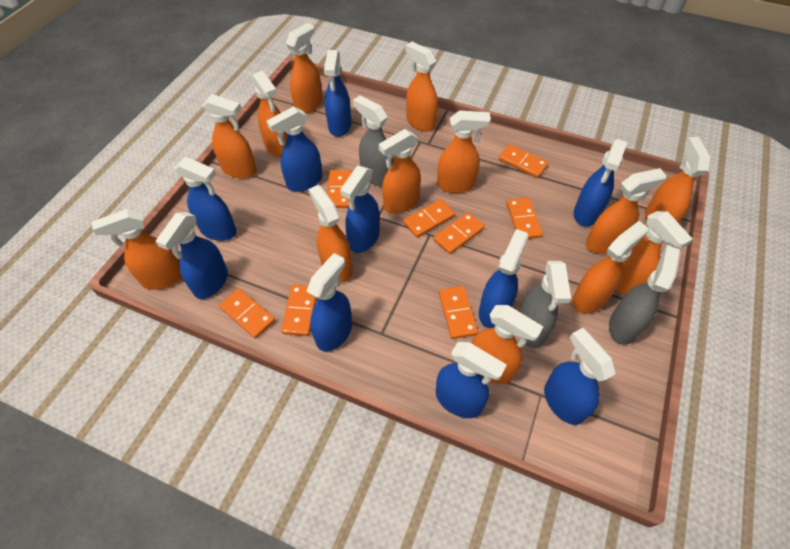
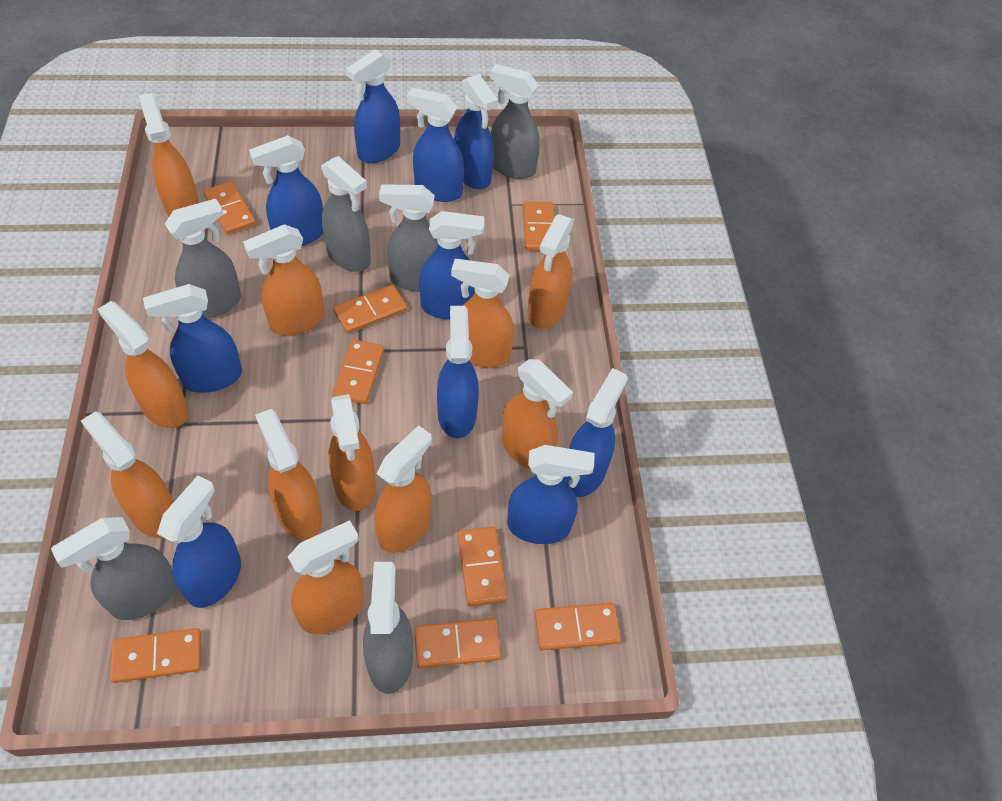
grey spray bottle: [353,95,394,187] [519,261,571,348] [609,245,680,345] = 3 -> [51,517,177,620] [165,199,241,319] [321,156,371,272] [363,562,413,694] [379,184,438,292] [490,64,540,179] = 6
orange spray bottle: [92,209,182,290] [202,94,257,178] [252,70,287,158] [286,23,323,114] [309,185,353,282] [379,129,421,214] [405,42,438,132] [437,110,491,193] [472,305,544,384] [572,221,649,314] [586,168,667,254] [616,211,693,295] [645,137,711,223] = 13 -> [81,411,174,538] [98,301,189,428] [139,93,199,216] [243,224,324,335] [255,409,322,541] [288,520,364,634] [328,394,376,511] [374,425,432,553] [451,259,514,368] [502,359,573,470] [527,214,574,328] = 11

